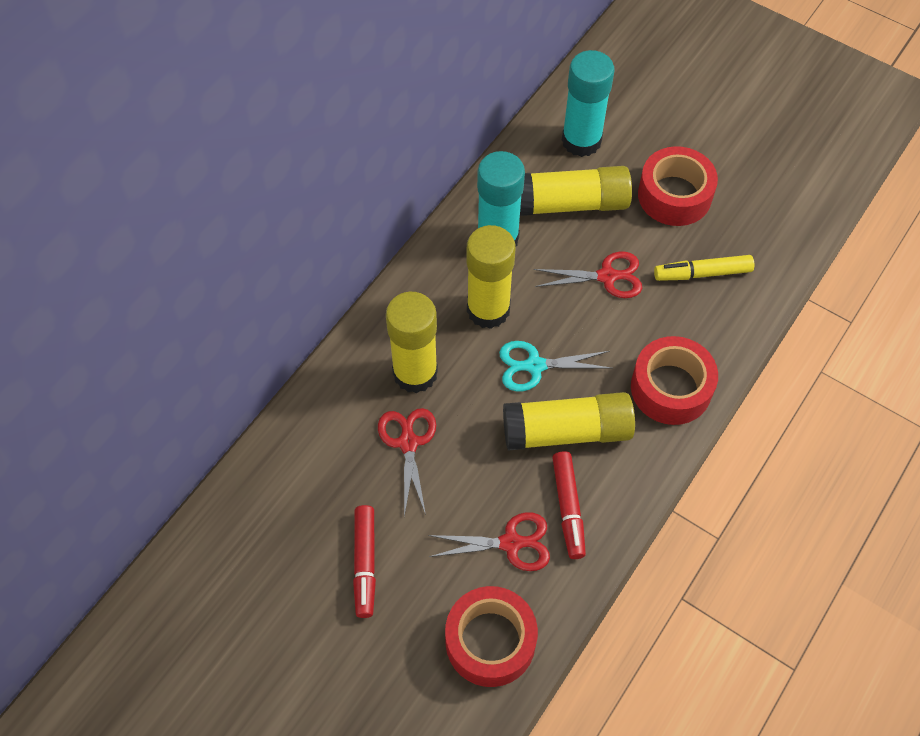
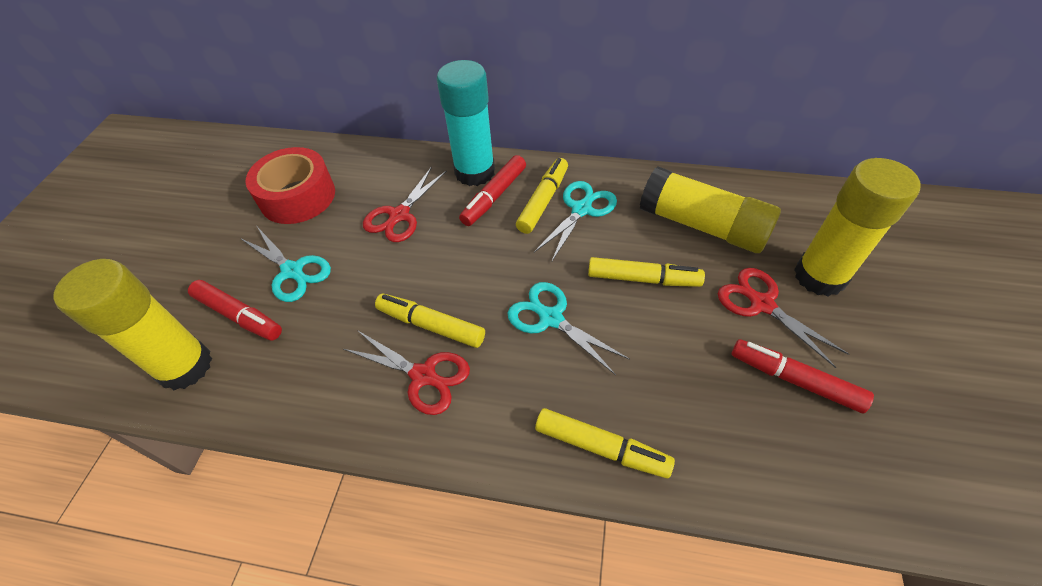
red marker: [353,505,376,618] [552,451,586,559] = 2 -> [188,280,282,340] [459,155,526,226] [732,339,874,413] = 3
red tape: [445,586,538,687] [631,336,718,425] [638,146,718,226] = 3 -> [246,147,335,224] = 1
turquoise glue stick: [477,151,525,246] [562,50,614,157] = 2 -> [437,60,495,186] = 1
turquoise scissors: [499,341,611,391] = 1 -> [240,227,331,302] [508,282,630,375] [534,181,617,261] = 3
yellow glue stick: [386,292,438,393] [466,225,516,329] [503,392,635,451] [520,166,632,216] = 4 -> [54,259,212,390] [640,166,781,253] [794,158,920,296] = 3
yellow marker: [654,255,755,281] = 1 -> [375,294,485,348] [516,158,568,234] [535,408,675,478] [588,257,705,287] = 4

